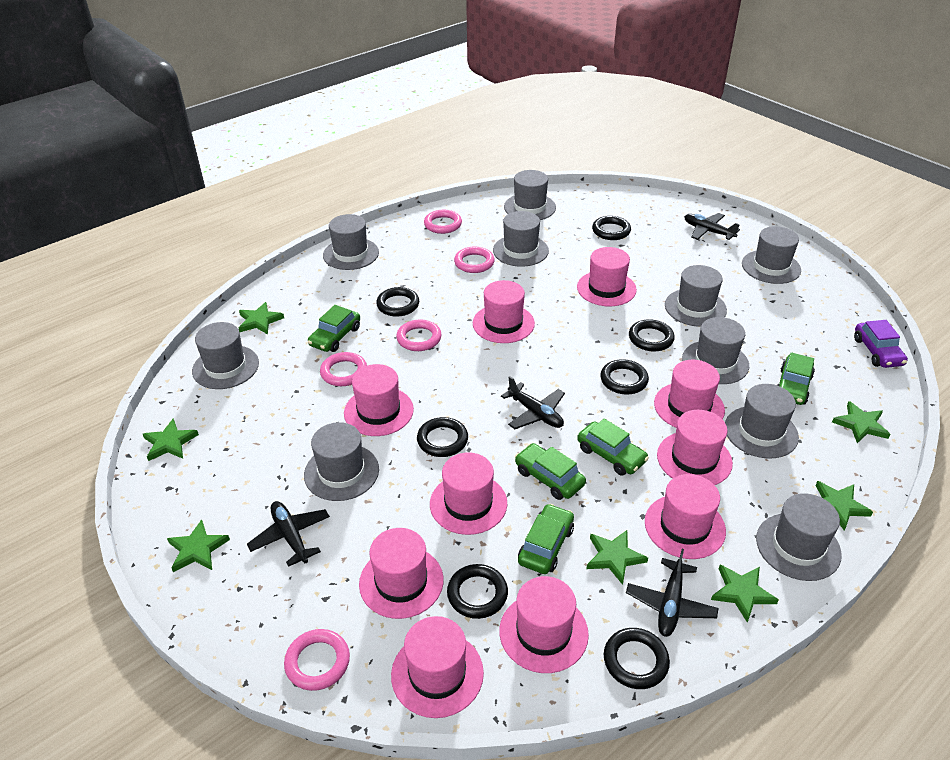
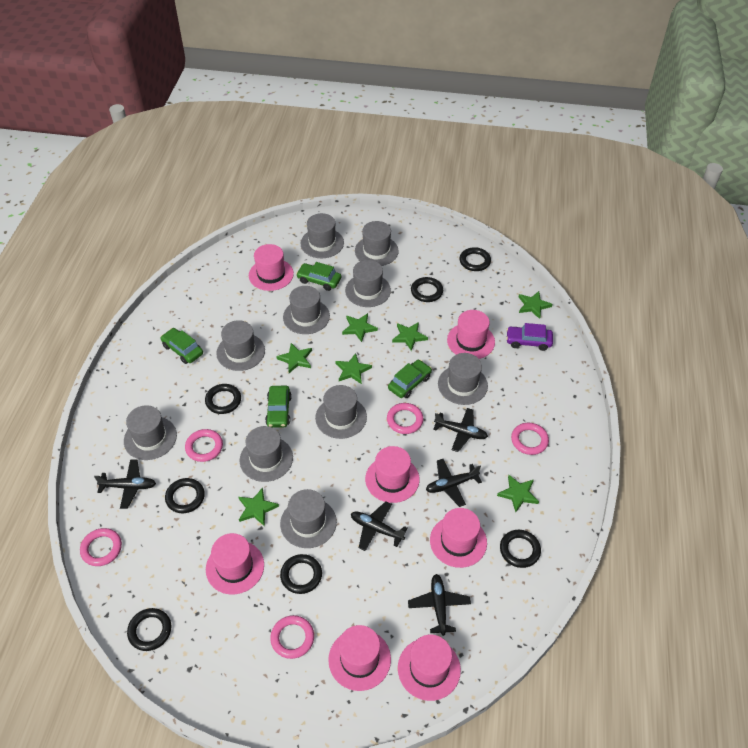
black plane: [247,501,330,567] [501,376,565,429] [626,549,719,637] [684,213,740,240] = 4 -> [94,459,156,509] [351,501,407,551] [408,574,471,636] [426,459,482,507] [433,408,488,452] = 5
green car: [308,305,360,352] [515,443,586,500] [518,504,574,574] [577,419,649,476] [777,352,815,405] = 5 -> [161,328,203,364] [265,386,292,428] [296,262,341,291] [388,360,432,398] = 4
pink hat: [344,364,414,436] [359,528,444,619] [391,616,484,718] [430,452,507,535] [473,280,535,343] [499,576,589,673] [577,247,637,306] [645,474,726,559] [654,360,725,428] [657,410,733,485] = 10 -> [206,533,264,594] [249,244,294,291] [328,625,391,691] [365,446,420,503] [398,635,461,701] [430,508,487,568] [447,310,495,359] = 7

